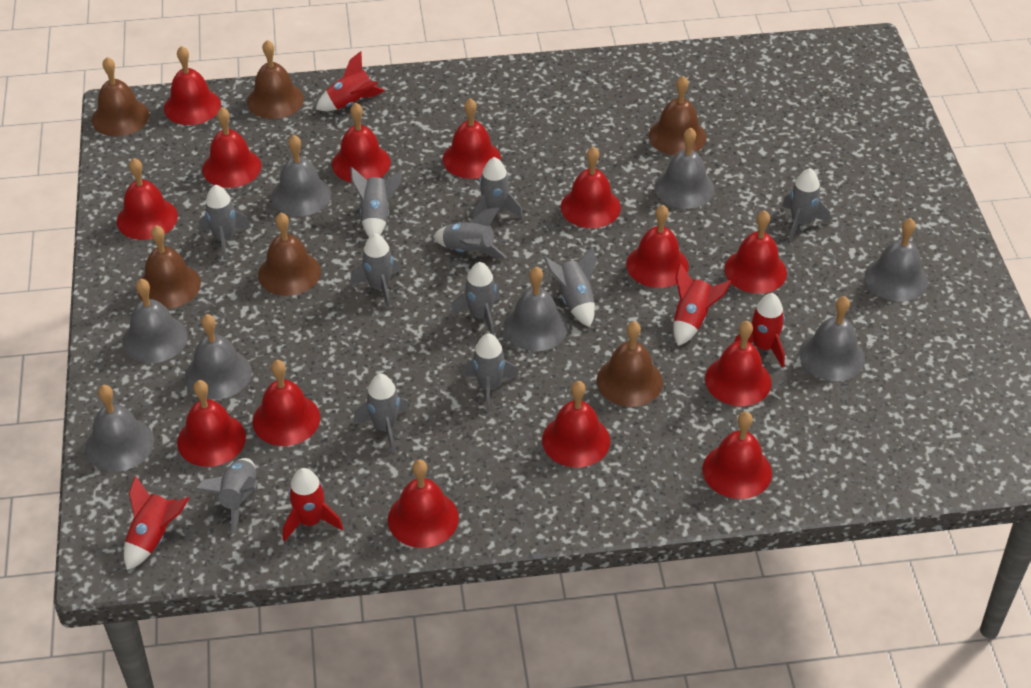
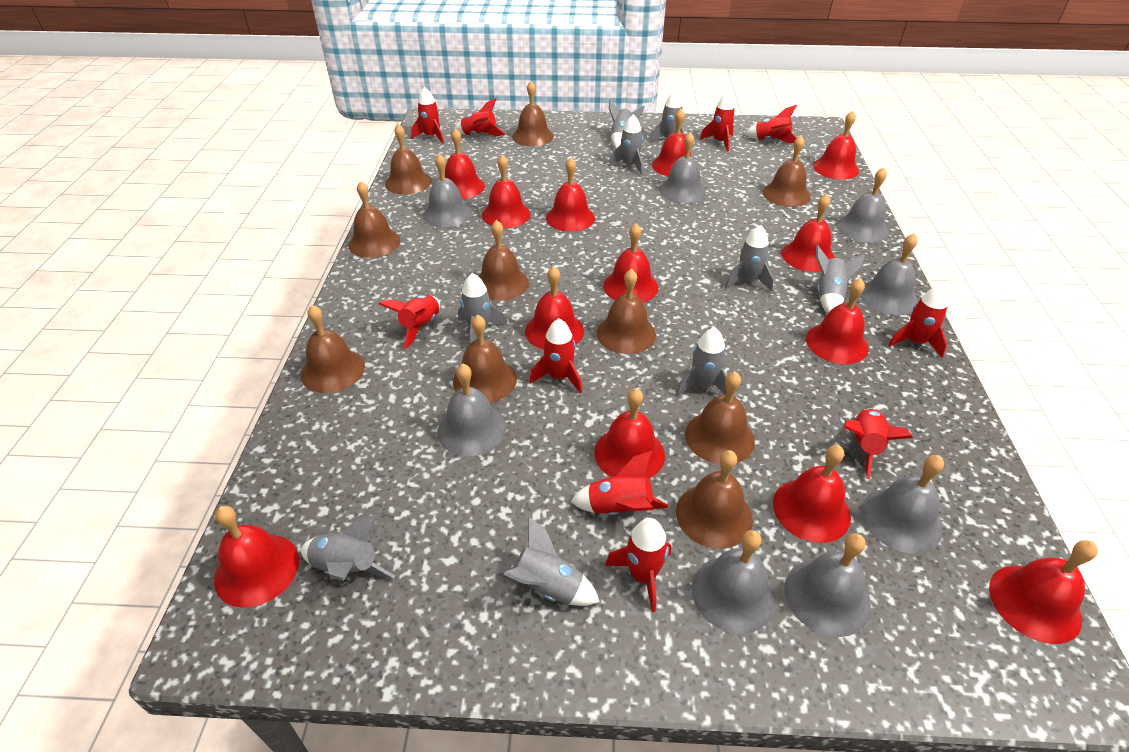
brown bell: [92,57,149,136] [138,225,201,309] [247,40,304,119] [258,213,321,296] [597,321,663,407] [649,76,706,156] = 6 -> [300,305,365,393] [348,181,400,258] [385,124,431,195] [453,314,517,403] [479,220,529,301] [512,81,554,146] [597,269,656,354] [676,450,753,549] [685,371,755,464] [763,135,811,207] = 10
grey rocket: [196,458,258,533] [199,185,251,260] [350,167,402,237] [350,233,401,309] [354,374,409,452] [433,207,507,259] [450,262,500,335] [462,333,518,412] [473,157,523,219] [544,247,596,327] [782,168,830,241] = 11 -> [301,515,395,581] [458,273,506,344] [496,517,600,606] [609,99,645,149] [609,114,643,175] [650,90,685,142] [676,327,727,396] [725,225,774,292] [816,245,865,314] = 9
red bell: [117,158,178,240] [164,46,221,125] [177,380,246,467] [202,107,262,188] [253,360,320,446] [332,103,391,183] [388,460,459,548] [443,98,501,179] [542,381,610,467] [561,146,621,228] [626,205,689,288] [703,412,772,499] [705,321,771,406] [724,210,787,294] = 14 -> [214,506,299,608] [445,128,485,199] [482,154,531,228] [525,266,584,350] [546,157,595,232] [594,388,665,478] [603,223,659,303] [652,109,691,176] [773,445,851,543] [782,194,835,272] [806,278,869,364] [813,111,859,180] [989,540,1098,644] = 13
red rocket: [124,476,189,570] [283,468,343,541] [316,51,385,111] [673,263,732,346] [734,293,785,368] = 5 -> [379,295,440,349] [411,87,444,144] [454,98,506,136] [529,319,582,393] [571,451,669,515] [605,518,671,612] [700,92,735,152] [745,105,797,143] [844,409,913,479] [888,284,948,358] = 10

